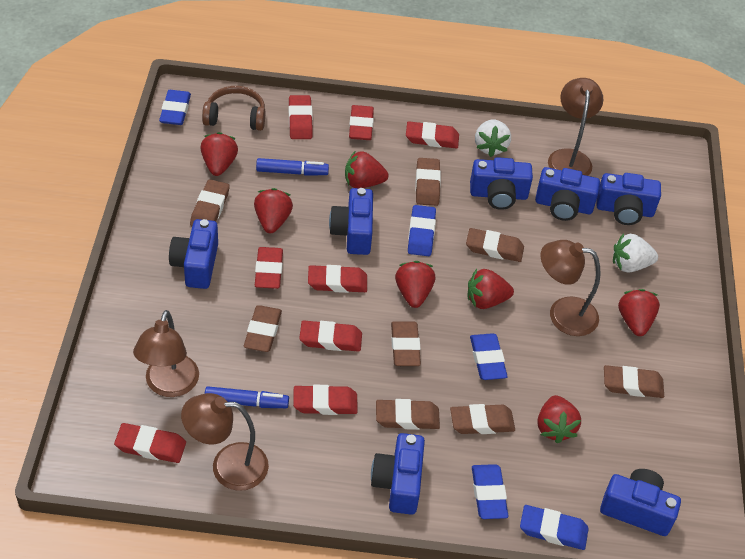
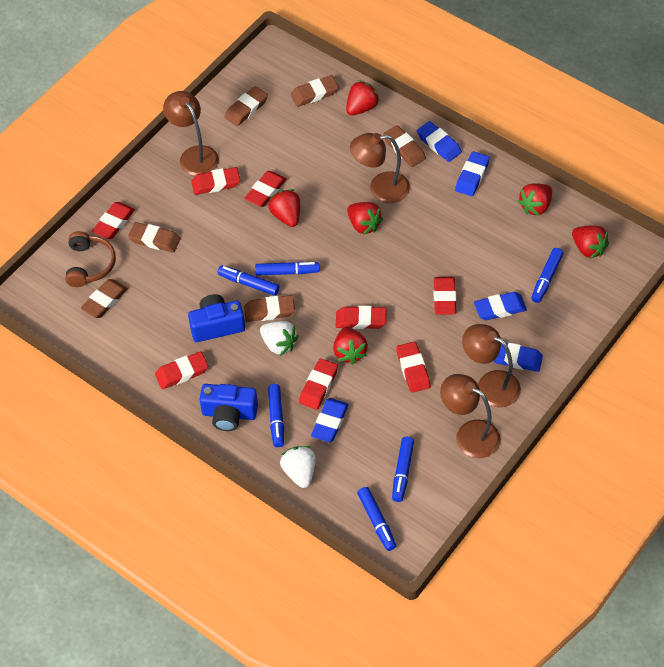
blue camera: [169,219,218,289] [329,188,373,255] [371,433,425,515] [470,157,533,210] [535,167,600,221] [597,173,661,225] [600,469,681,536] = 7 -> [188,294,245,342] [199,384,258,431] = 2
blue marker: [205,386,289,408] [256,158,329,176] = 2 -> [218,266,280,296] [255,262,320,276] [268,384,284,447] [357,487,396,551] [392,437,414,502] [531,248,563,303] = 6
brown eraser: [190,179,230,226] [244,305,282,352] [376,399,440,430] [391,321,421,366] [415,158,441,206] [450,404,515,434] [466,228,524,262] [604,365,664,398] = 8 -> [81,279,128,318] [128,222,181,253] [225,86,268,126] [244,295,295,322] [291,75,339,107] [383,125,426,167] = 6
red strawberry: [200,132,238,176] [254,188,293,233] [345,150,389,188] [395,261,435,308] [467,269,514,309] [538,395,581,443] [618,289,660,336] = 7 -> [268,189,300,227] [333,327,368,364] [346,80,380,115] [347,202,383,235] [518,183,552,216] [572,226,609,259] = 6

